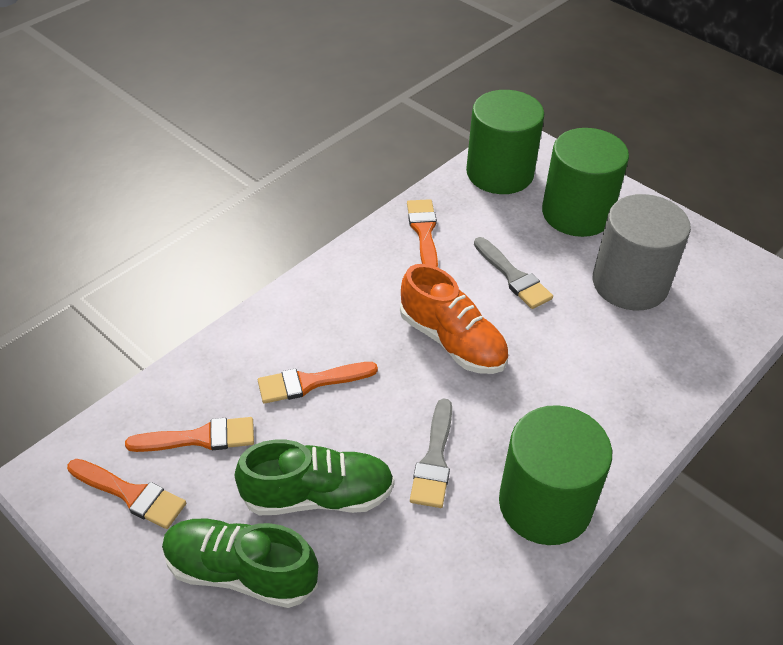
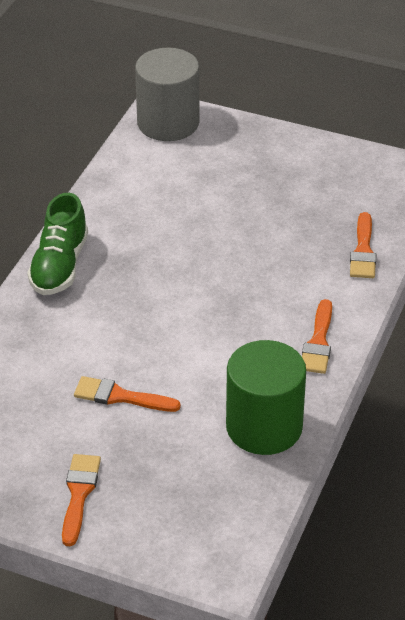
green cylinder: [466,90,544,194] [499,405,612,545] [542,128,629,237] = 3 -> [226,340,306,455] = 1
green shoe: [162,519,318,608] [235,440,395,515] = 2 -> [27,193,88,295] = 1
grey brush: [410,398,452,508] [474,237,553,309] = 2 -> none = 0
orange shoe: [400,264,508,374] = 1 -> none = 0

